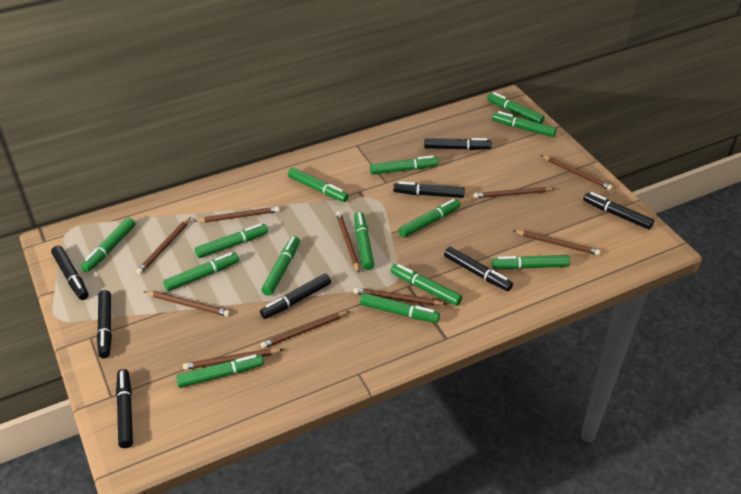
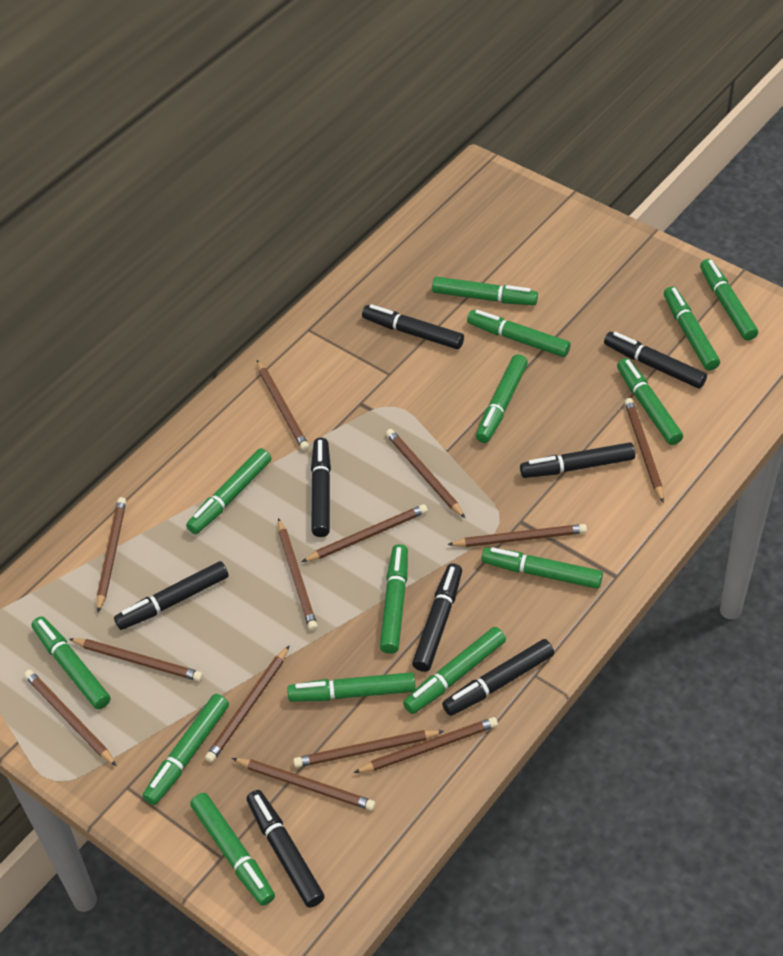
brown pencil: [136,217,191,275] [144,291,230,316] [183,349,284,370] [194,206,280,223] [261,311,350,349] [336,212,360,273] [353,288,447,306] [474,187,555,198] [514,230,601,255] [541,155,613,190] = 10 -> [24,670,117,766] [69,638,203,681] [97,497,126,613] [205,645,290,763] [232,758,376,811] [257,360,309,451] [278,518,318,631] [293,730,444,768] [301,504,428,562] [354,717,498,773] [386,429,465,518] [447,524,587,547] [625,398,664,503] = 13

